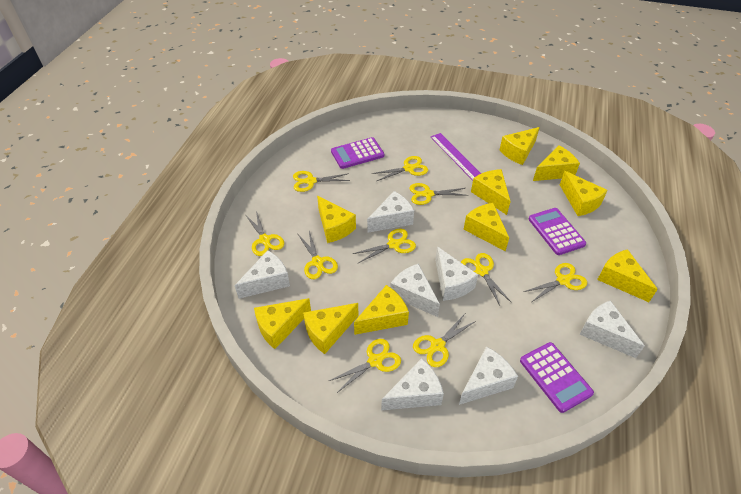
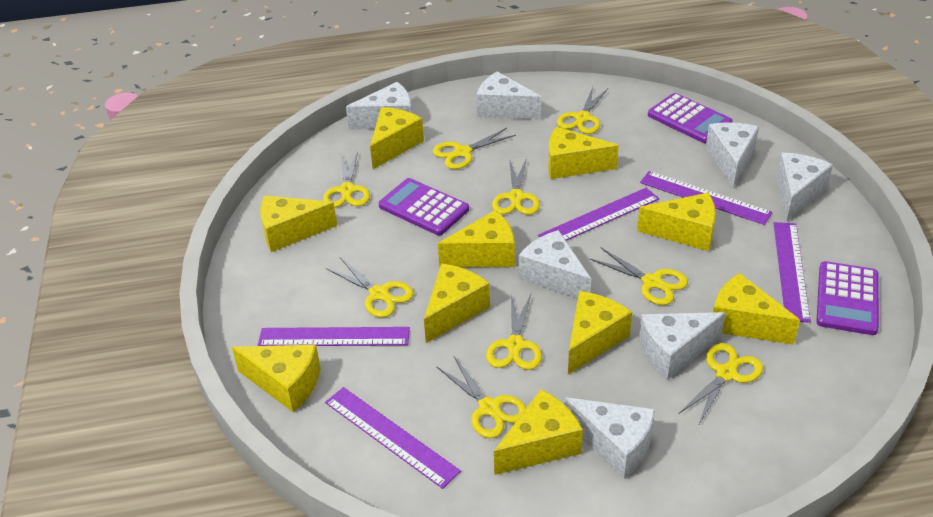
purple ruler: [431,133,481,181] = 1 -> [258,327,410,346] [325,387,461,489] [538,188,659,241] [640,171,773,225] [774,222,811,323] = 5
yellow scissors: [245,211,284,256] [293,171,350,192] [298,231,338,279] [329,339,401,393] [353,228,416,263] [372,156,428,181] [410,183,468,205] [413,314,476,367] [461,253,512,305] [524,263,587,302] = 10 -> [323,152,370,207] [326,258,414,318] [433,128,516,169] [436,357,526,439] [486,294,542,370] [492,158,540,215] [557,87,608,134] [590,248,688,305] [679,343,763,426] = 9

